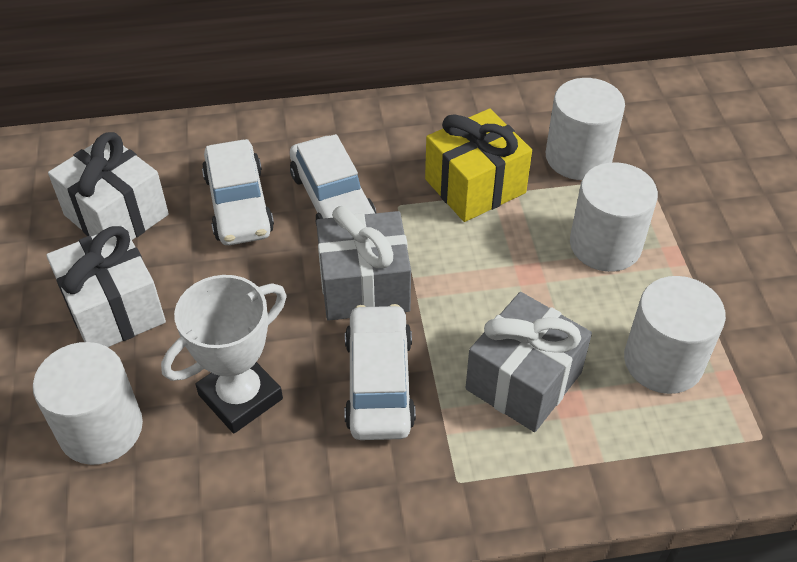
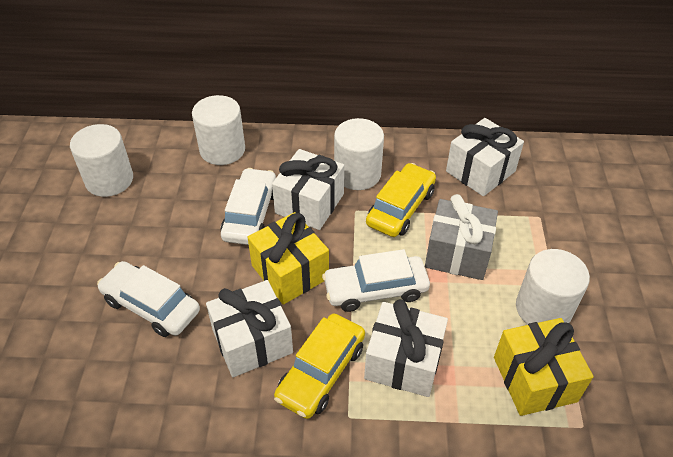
grey gift: [316,206,411,320] [466,292,592,432] = 2 -> [425,194,498,280] = 1
white gift: [46,225,166,347] [48,132,169,240] = 2 -> [206,280,293,377] [272,149,344,230] [364,299,448,397] [446,118,524,196] = 4
white trophy: [161,275,286,433] = 1 -> none = 0
yellow car: none = 0 -> [274,314,365,419] [366,163,436,237] = 2
yellow gift: [425,109,532,222] = 1 -> [248,212,329,305] [494,318,594,416] = 2

